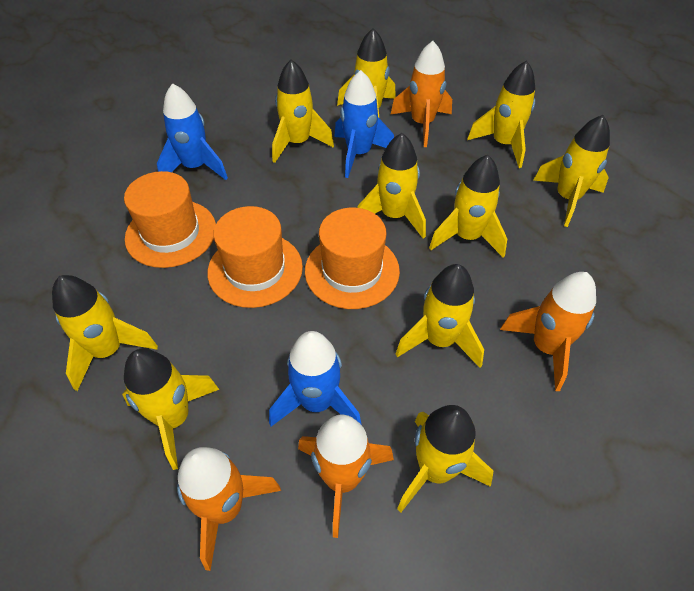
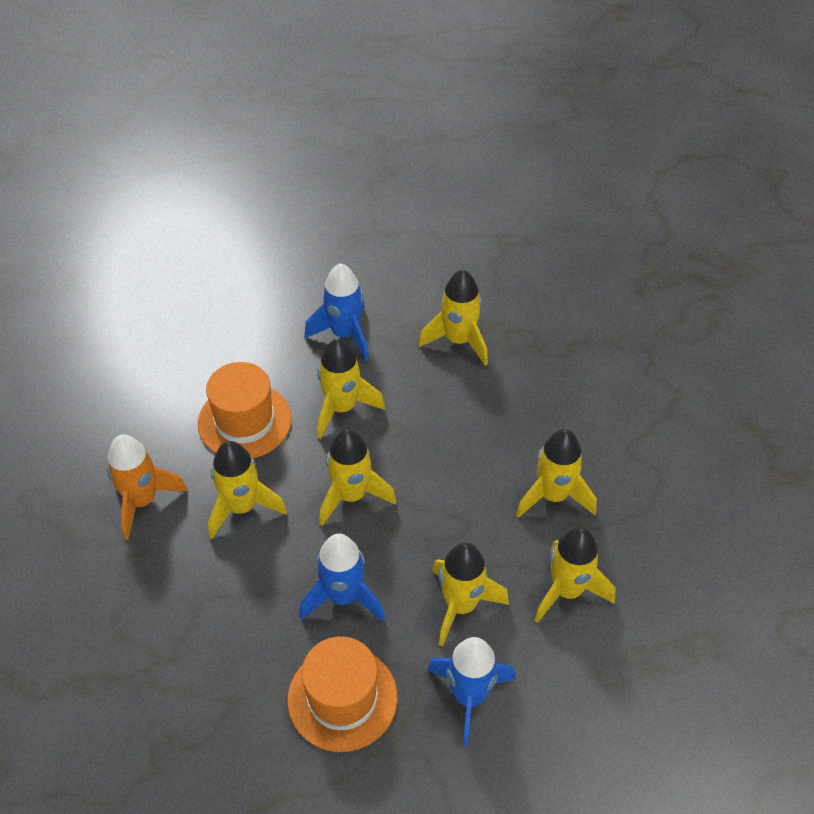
orange hat: [124,171,216,268] [208,206,303,308] [305,208,400,309] = 3 -> [198,362,292,458] [287,636,398,752] = 2
orange rocket: [177,447,281,571] [298,415,394,538] [390,41,452,147] [500,272,596,391] = 4 -> [107,434,188,540] = 1
yellow rocket: [52,275,158,391] [122,349,219,470] [272,60,334,163] [337,28,396,118] [357,133,426,239] [396,264,484,368] [397,405,493,512] [429,155,507,258] [467,60,535,168] [533,115,610,227] = 10 -> [208,441,287,539] [317,339,385,439] [319,429,396,526] [419,270,488,366] [432,542,509,646] [516,429,597,518] [535,527,615,623] = 7

